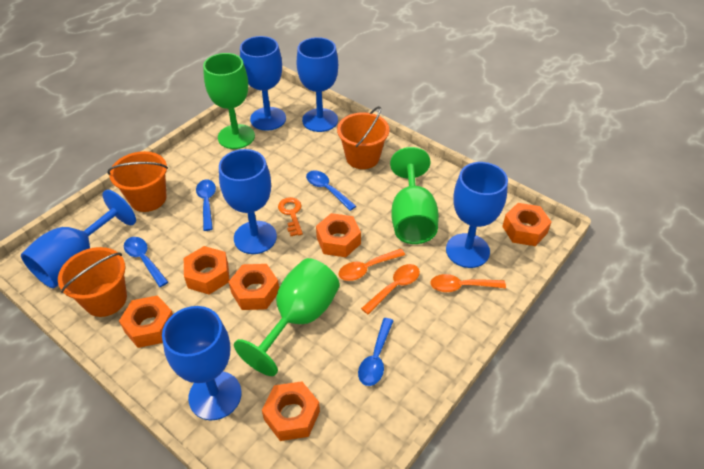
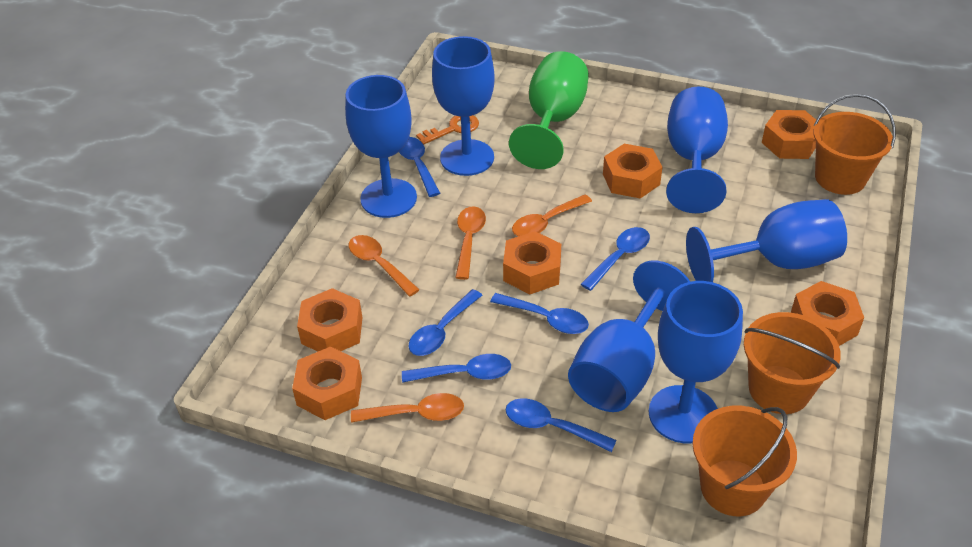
blue spoon: [124,237,168,287] [196,180,216,231] [306,170,356,211] [358,318,393,386] = 4 -> [399,137,440,197] [402,354,511,383] [409,289,483,356] [490,293,589,334] [506,398,616,452] [581,227,650,291] = 6
green goblet: [203,53,255,149] [234,258,340,376] [390,147,439,244] = 3 -> [509,51,589,169] = 1
orange spoon: [338,249,405,281] [361,264,420,314] [430,274,506,292] = 3 -> [349,235,419,297] [351,393,464,423] [455,206,486,280] [512,194,592,236] = 4

